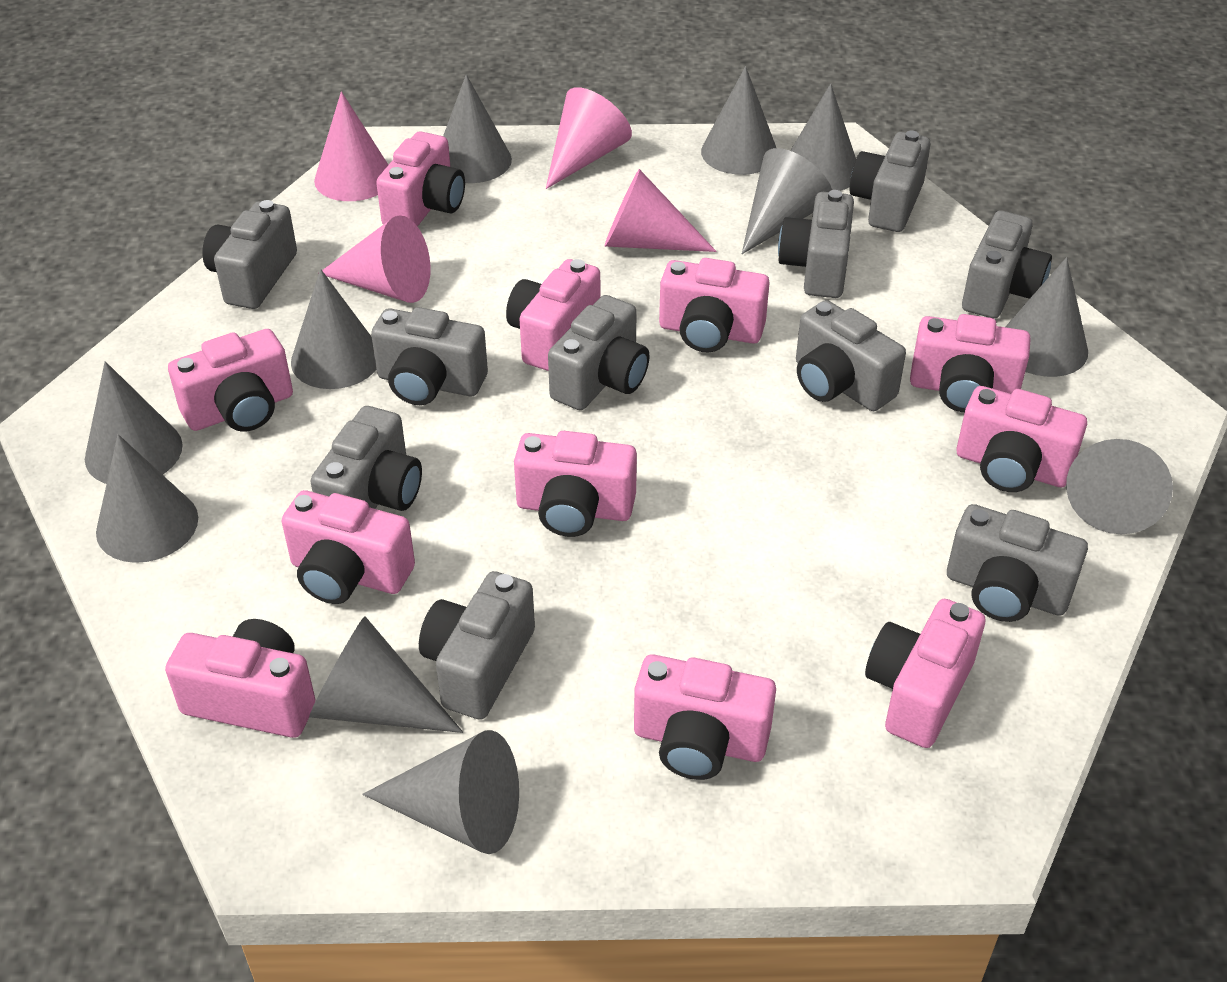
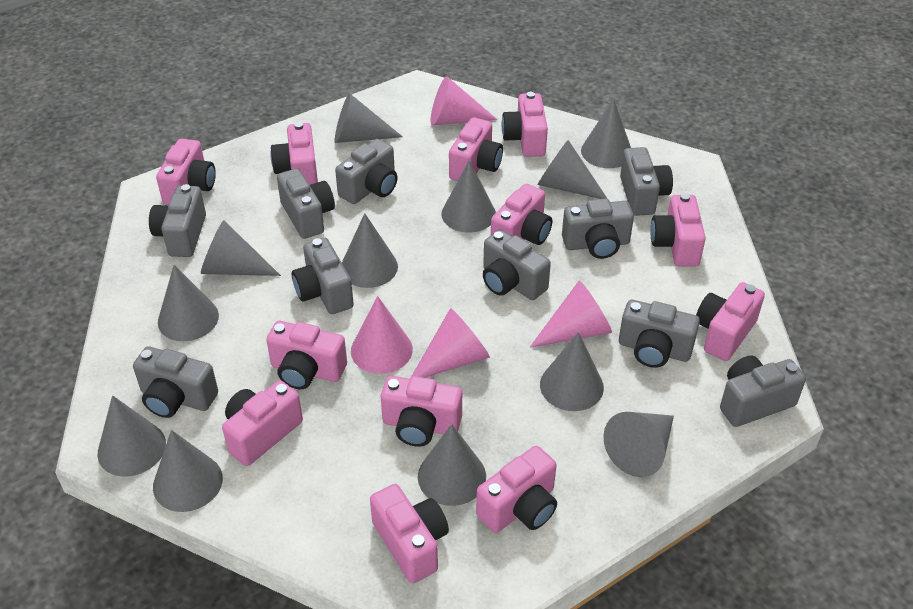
grey cone: [85,361,183,484] [96,434,198,563] [291,269,376,389] [309,616,463,733] [362,730,519,854] [443,74,512,183] [701,66,776,175] [742,148,832,254] [790,83,856,191] [1005,257,1088,377] [1066,439,1173,534] = 11 -> [97,395,166,477] [153,430,223,512] [158,265,219,341] [201,220,281,276] [335,93,403,143] [342,213,398,288] [418,424,486,506] [441,160,496,233] [537,140,607,199] [540,332,604,411] [581,98,631,168] [603,412,674,477] = 12
pink camera: [165,619,316,738] [168,329,293,432] [281,490,415,604] [376,131,465,227] [506,259,601,371] [514,431,637,537] [634,654,776,780] [659,258,770,353] [865,599,985,748] [910,314,1031,412] [957,386,1087,492] = 11 -> [156,138,216,205] [222,380,303,466] [266,321,347,389] [270,122,318,185] [370,484,449,583] [381,376,462,447] [449,117,503,181] [476,446,557,533] [491,184,552,245] [502,92,548,157] [651,193,706,266] [696,282,765,361] = 12

